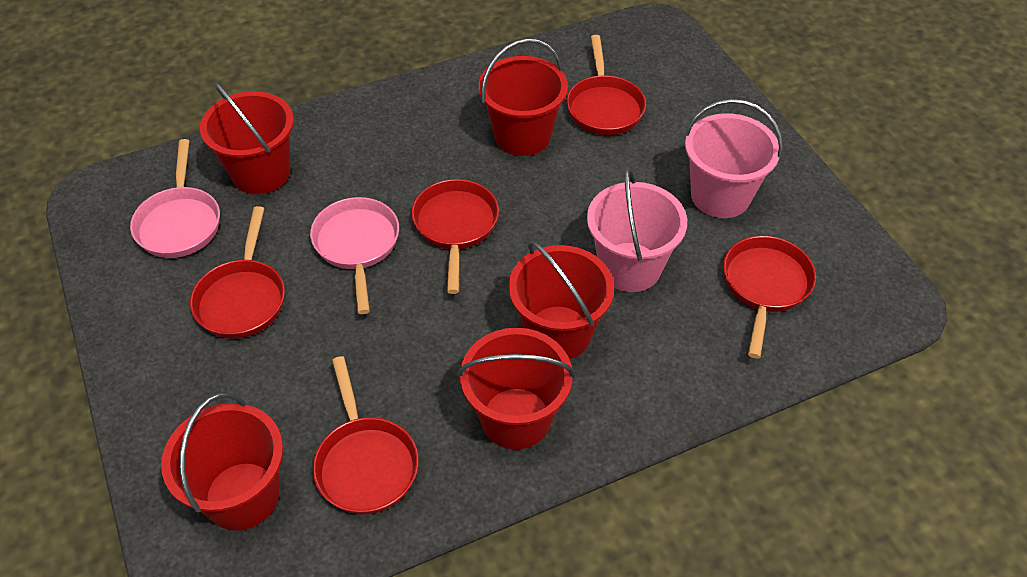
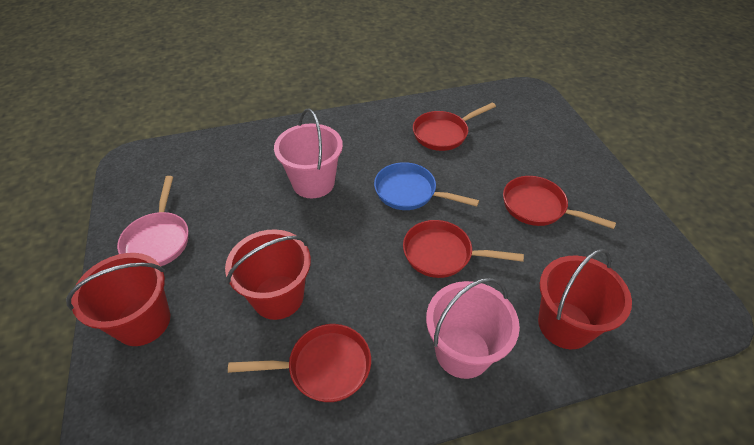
blue pan: none = 0 -> [374,162,479,210] = 1
pink pan: [130,139,220,258] [310,197,399,314] = 2 -> [117,176,188,266] = 1
red bucket: [161,393,283,531] [200,82,294,194] [458,328,575,450] [479,38,568,156] [509,241,614,359] = 5 -> [66,253,170,346] [225,229,311,320] [538,248,632,349] = 3
red pan: [190,206,285,338] [313,356,419,514] [411,179,499,294] [566,35,646,135] [723,236,816,359] = 5 -> [228,324,371,402] [403,220,524,278] [413,102,496,151] [503,176,616,229] = 4

